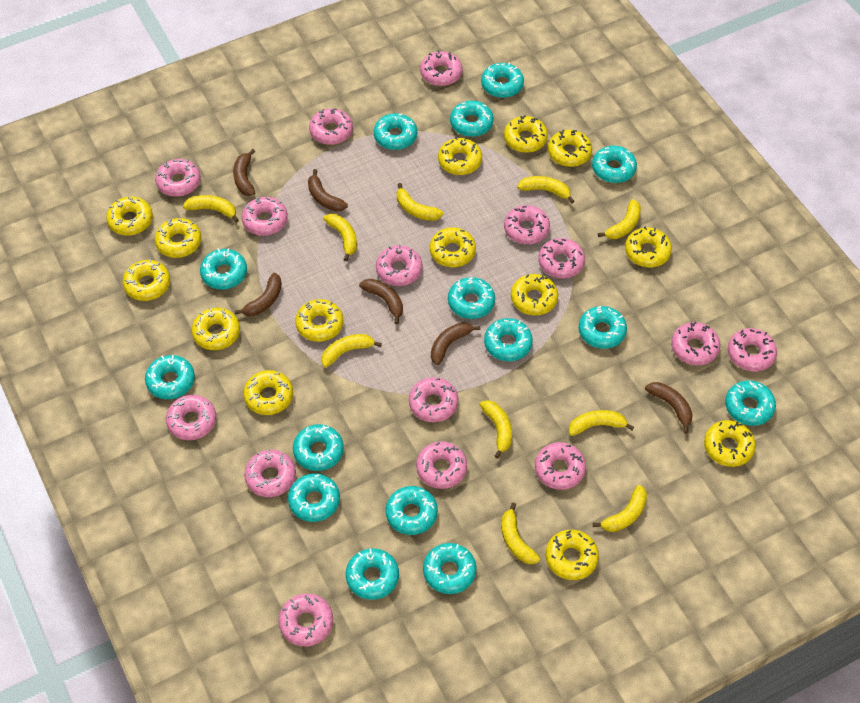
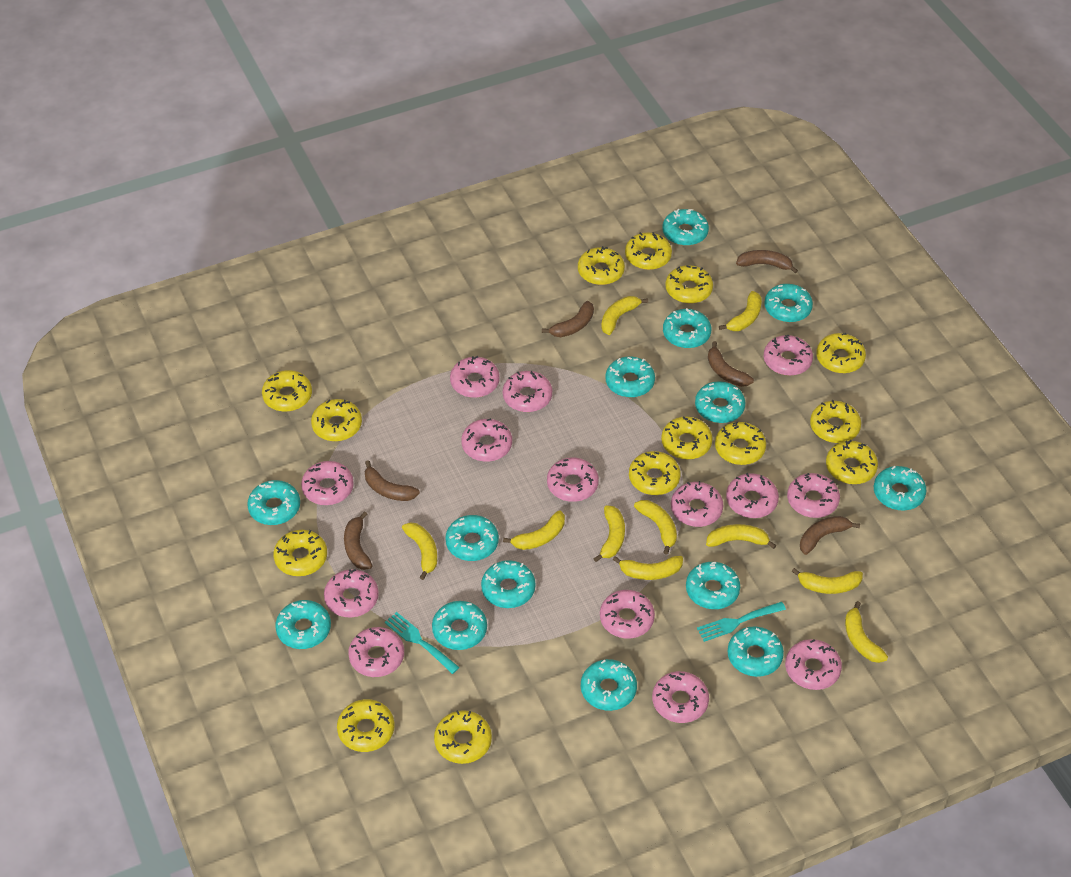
pink donut: [155,159,201,197] [166,395,216,440] [242,197,288,236] [244,450,296,497] [279,594,333,646] [309,108,353,145] [376,245,423,286] [409,377,458,422] [416,441,467,489] [420,50,463,86] [504,205,550,244] [535,442,586,490] [538,238,585,278] [671,322,720,365] [728,328,777,371] = 15 -> [301,461,354,505] [324,569,379,617] [348,627,404,677] [450,356,500,398] [461,418,512,462] [503,371,552,412] [547,458,599,502] [600,590,655,638] [652,671,709,723] [671,481,723,527] [726,473,779,518] [764,335,813,376] [785,639,842,690] [787,473,840,518] = 14
turquoise donut: [145,355,195,399] [200,248,247,289] [288,473,340,522] [293,424,344,471] [346,548,399,600] [374,113,417,150] [386,486,438,535] [423,543,476,594] [448,277,495,319] [450,101,494,137] [481,62,524,98] [484,318,533,361] [579,306,627,349] [592,146,637,183] [725,380,776,426] = 15 -> [247,480,300,525] [275,600,331,649] [432,601,487,650] [445,515,499,561] [481,560,536,608] [581,659,637,711] [605,357,655,397] [662,209,709,246] [663,308,711,348] [686,562,740,609] [695,381,745,423] [727,627,784,677] [764,284,813,322] [874,466,926,511] = 14
turquoise fork: none = 0 -> [385,612,460,674] [697,602,786,642] = 2

